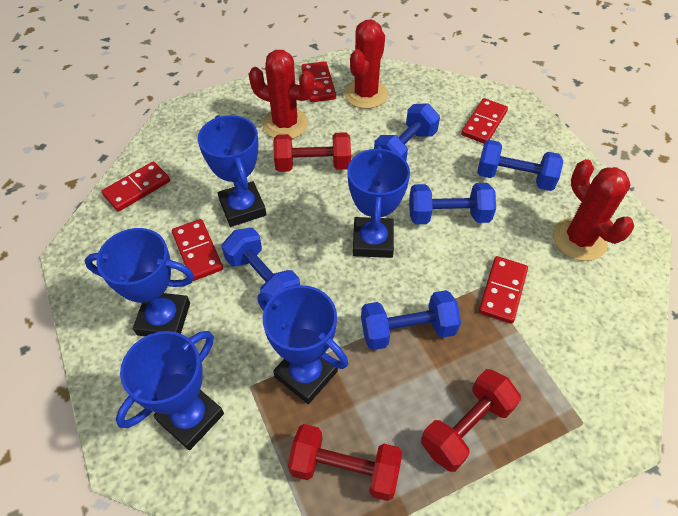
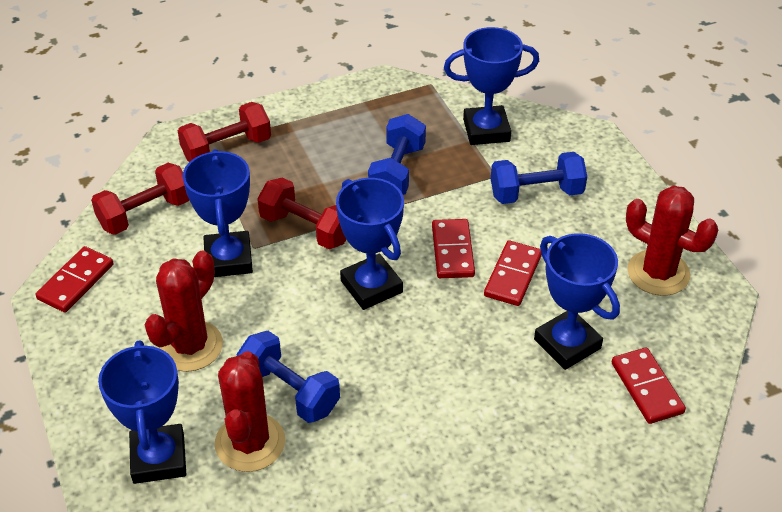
blue dumbbell: [222,228,300,303] [361,290,461,350] [374,103,440,161] [409,183,496,224] [477,140,563,191] = 5 -> [236,331,340,423] [368,114,426,195] [491,152,587,204] = 3
red domino: [101,161,170,212] [172,219,223,281] [301,61,336,102] [461,98,508,144] [479,256,528,324] = 5 -> [36,246,113,312] [432,219,475,278] [484,240,542,306] [612,347,686,424] = 4

